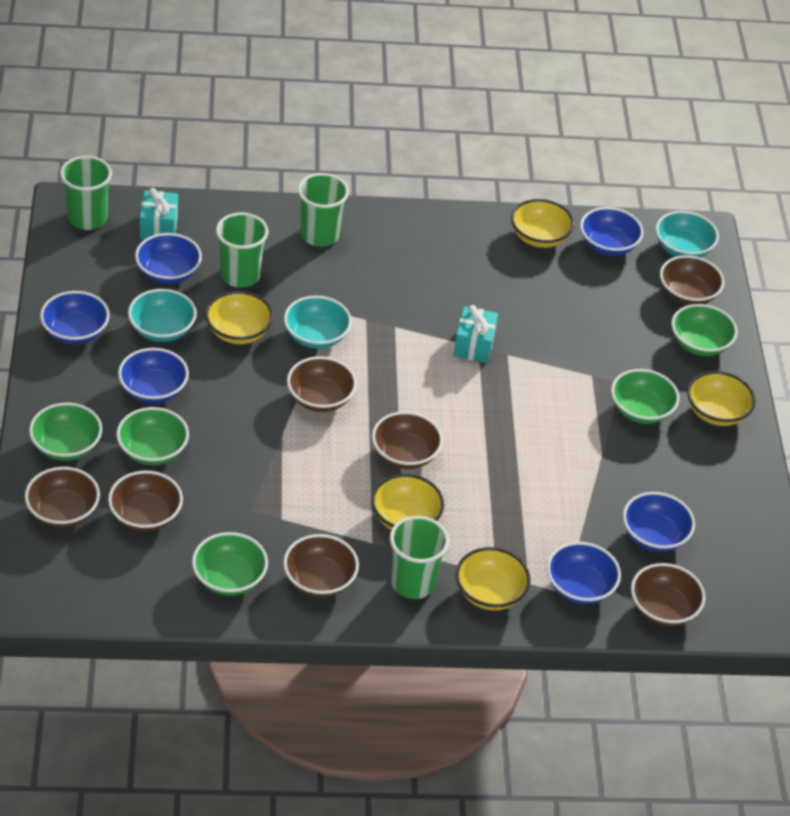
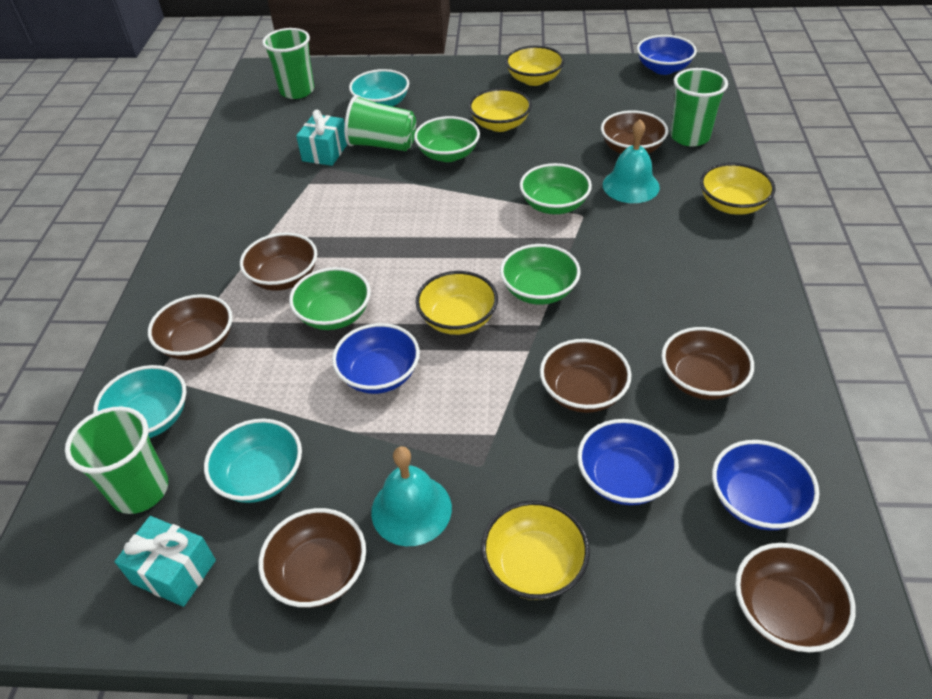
blue bowl: [40,291,110,345] [118,348,189,404] [135,233,202,284] [547,542,621,604] [580,207,644,256] [623,492,695,552] = 6 -> [332,323,420,394] [577,419,679,505] [637,35,697,75] [712,440,819,530] = 4
green bowl: [29,403,102,461] [116,407,189,465] [192,532,268,596] [611,369,680,424] [671,304,738,356] = 5 -> [289,267,371,330] [414,116,480,162] [500,244,580,305] [520,163,592,214] = 4
turquoise bell: none = 0 -> [371,446,452,546] [603,119,660,203] = 2

